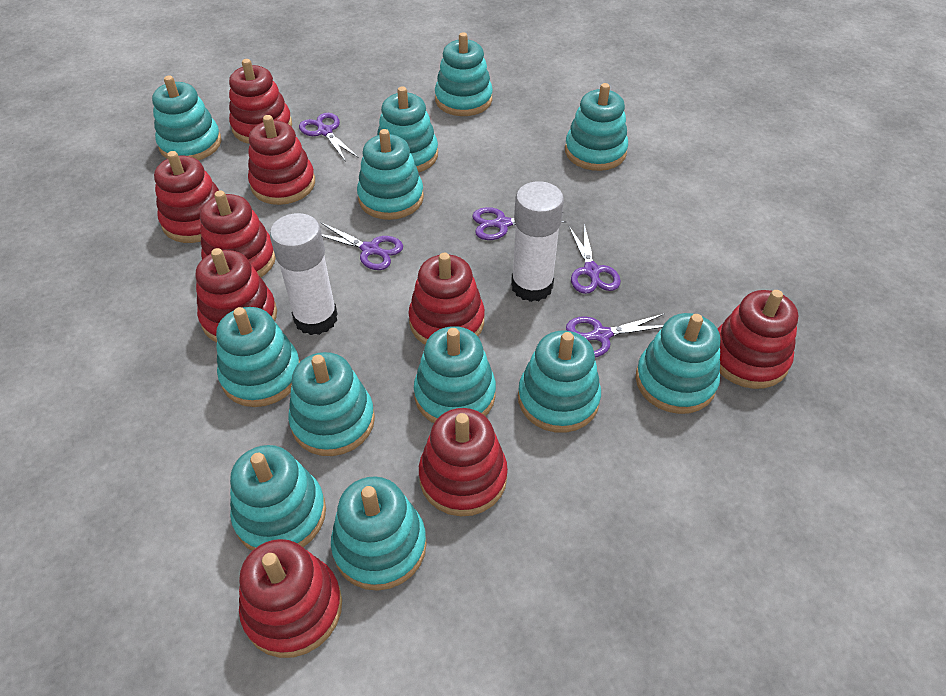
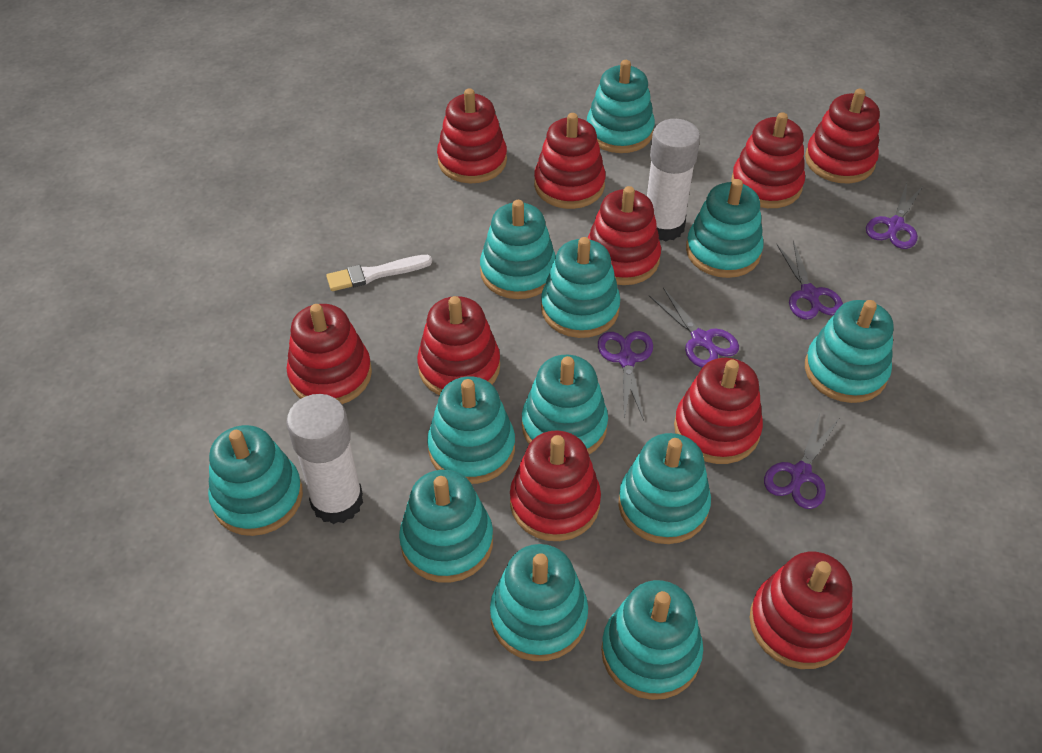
red stacking toy: [154,151,219,243] [196,248,277,342] [200,190,276,277] [229,59,292,144] [239,539,342,658] [248,115,315,205] [408,253,485,345] [419,408,508,516] [718,290,798,389] = 9 -> [286,304,372,404] [417,296,500,395] [437,88,507,183] [510,430,601,541] [534,113,606,209] [588,186,661,285] [674,358,763,464] [731,112,805,208] [749,552,853,669] [805,89,880,183] = 10
white brush: none = 0 -> [326,255,432,291] = 1

